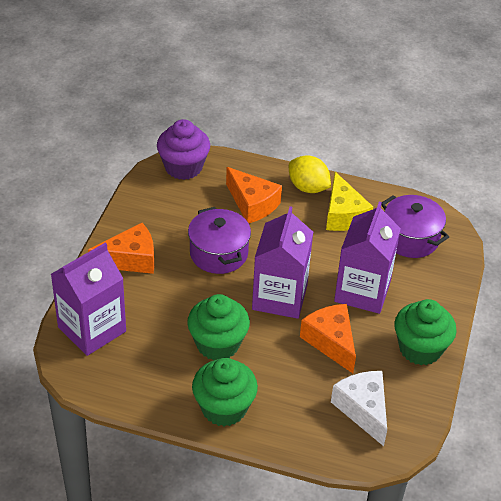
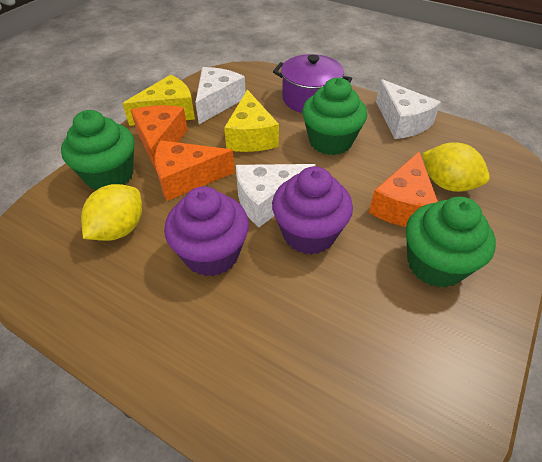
purple carton: [51,243,126,356] [252,206,313,319] [334,202,401,314] = 3 -> none = 0
purple cupcake: [157,119,210,180] = 1 -> [164,186,249,277] [272,166,353,255] = 2
purple pot: [188,207,251,274] [381,195,449,258] = 2 -> [273,54,352,113] = 1
white cheese: [331,371,387,446] = 1 -> [195,67,246,124] [236,164,316,227] [376,79,441,139] = 3
yellow cheese: [326,172,373,231] = 1 -> [122,75,195,126] [224,89,279,152] = 2
yellow lemon: [289,155,331,193] = 1 -> [81,184,142,241] [422,142,490,192] = 2

